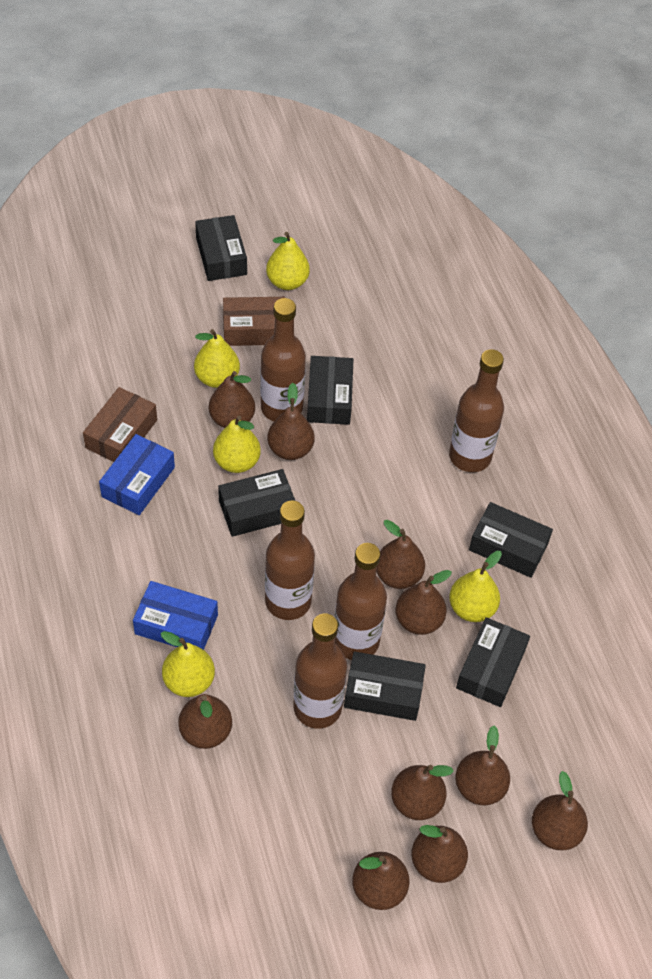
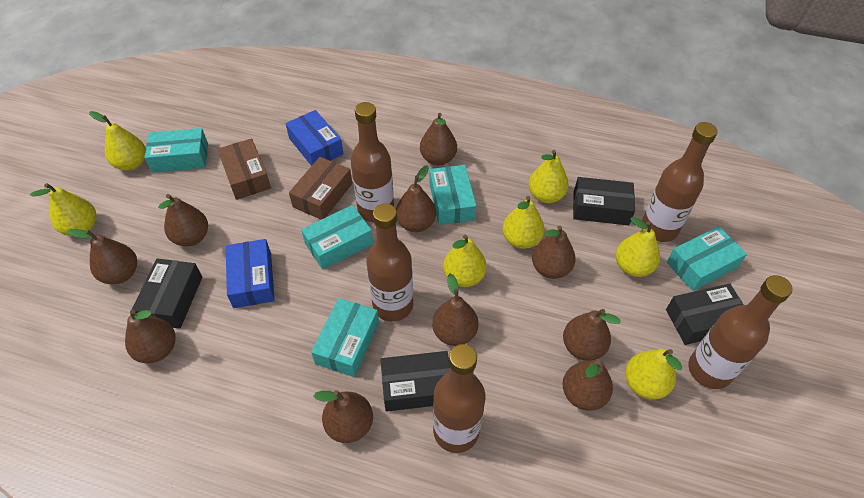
black box: [195,215,247,281] [218,469,295,537] [307,356,353,425] [344,651,426,721] [456,617,530,707] [469,502,553,578] = 6 -> [132,258,202,329] [380,351,450,412] [573,177,635,225] [666,284,743,345] = 4
turquoise box: none = 0 -> [144,128,208,173] [301,205,373,270] [311,298,379,377] [430,165,476,225] [667,226,747,291] = 5
yellow pear: [161,631,215,697] [194,329,240,388] [213,416,261,473] [266,232,310,290] [449,551,502,622] = 5 -> [30,183,96,236] [89,111,146,171] [443,235,487,287] [502,196,544,249] [529,150,569,203] [616,217,660,277] [625,349,682,400] = 7

